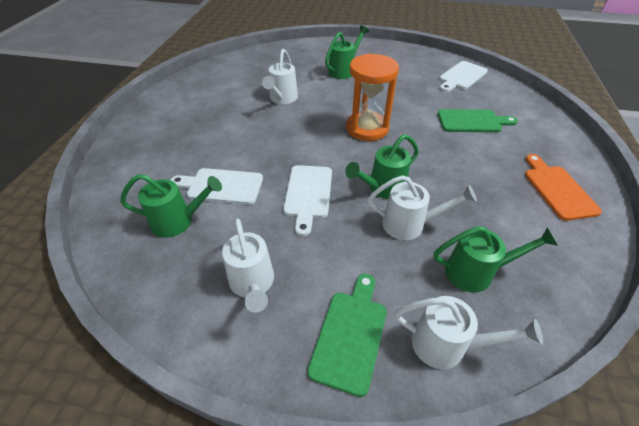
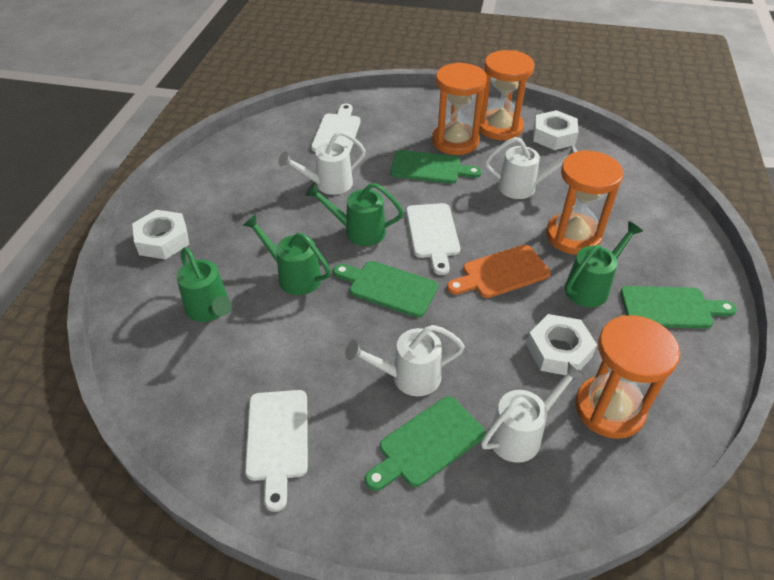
green cutting board: [308,274,387,397] [438,109,518,132] = 2 -> [333,261,438,318] [365,396,485,491] [390,150,481,184] [620,286,737,329] = 4
orange hourglass: [346,53,399,141] = 1 -> [432,62,487,155] [479,50,535,140] [546,150,623,255] [575,315,680,439] = 4
white nut: none = 0 -> [132,210,189,259] [526,314,597,375] [533,110,579,150] = 3

